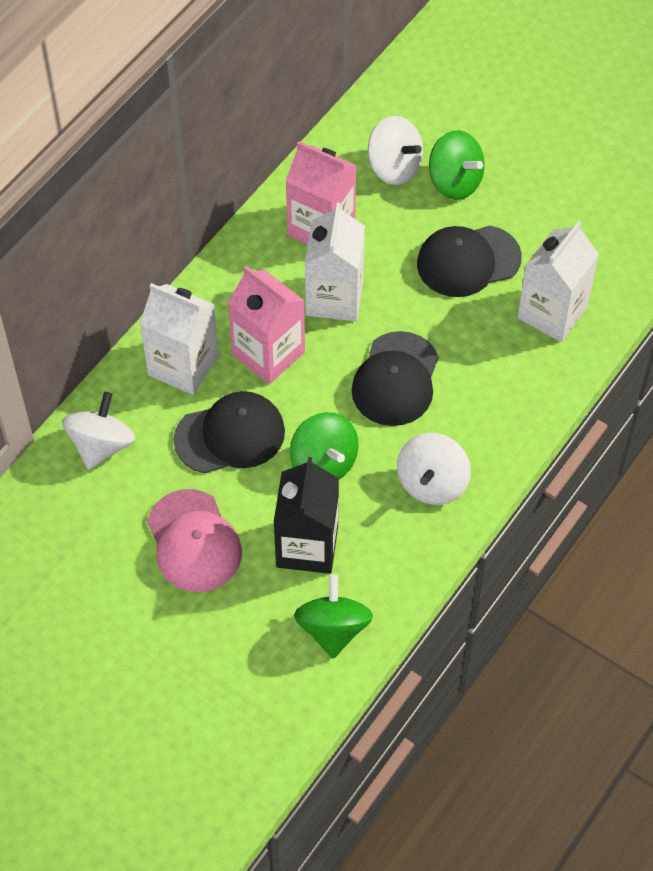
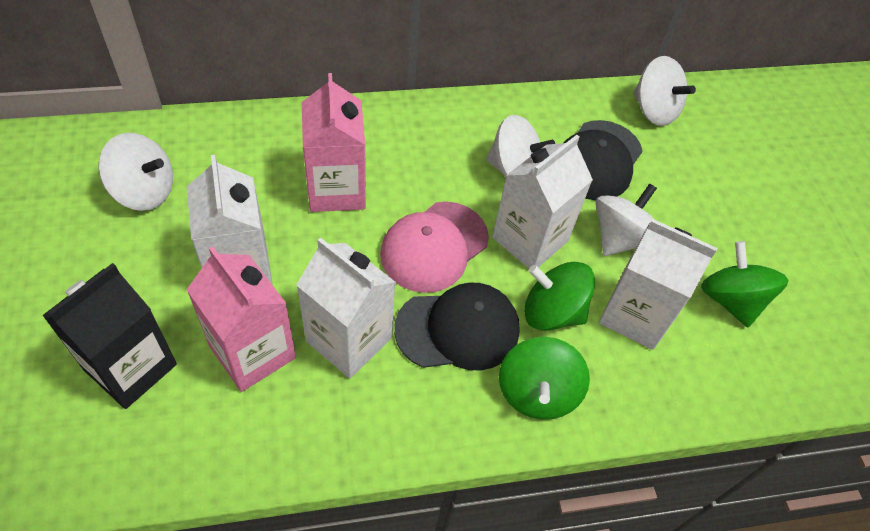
black cap: [173,391,285,474] [351,331,439,426] [417,226,522,297] = 3 -> [394,282,520,371] [564,120,642,200] = 2
white carton: [140,283,219,395] [305,202,365,321] [518,221,599,342] = 3 -> [187,155,273,285] [297,237,395,378] [492,135,593,268] [599,219,718,350] = 4
white spinning top: [62,392,135,470] [368,116,423,185] [397,433,471,505] = 3 -> [98,133,173,211] [486,115,555,177] [596,183,657,256] [633,56,696,126] = 4

